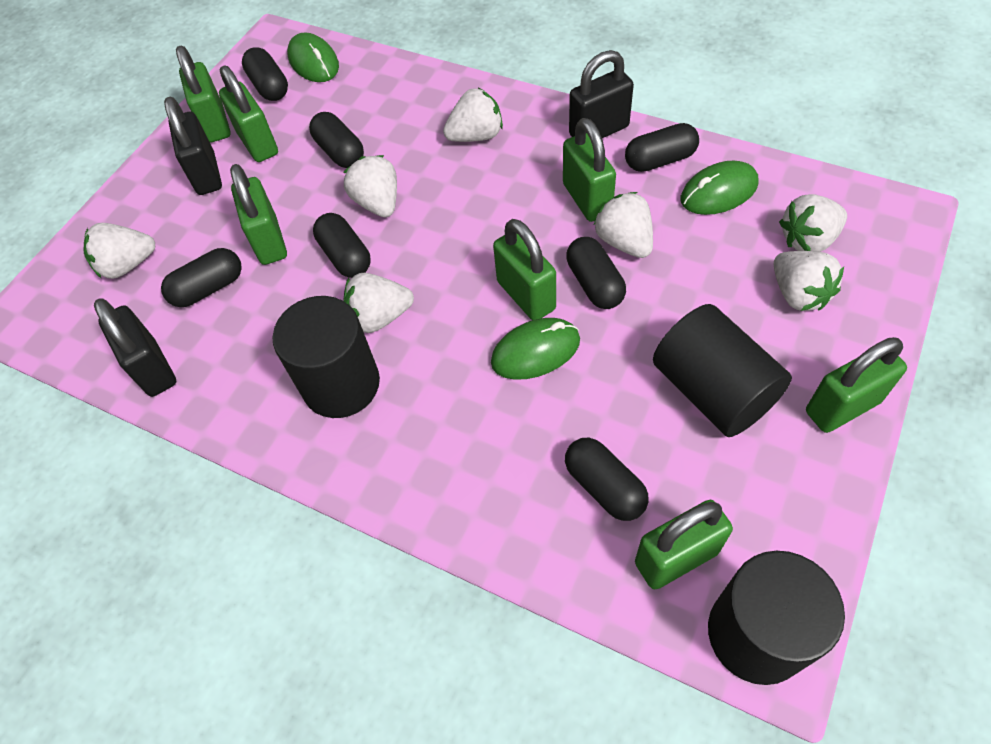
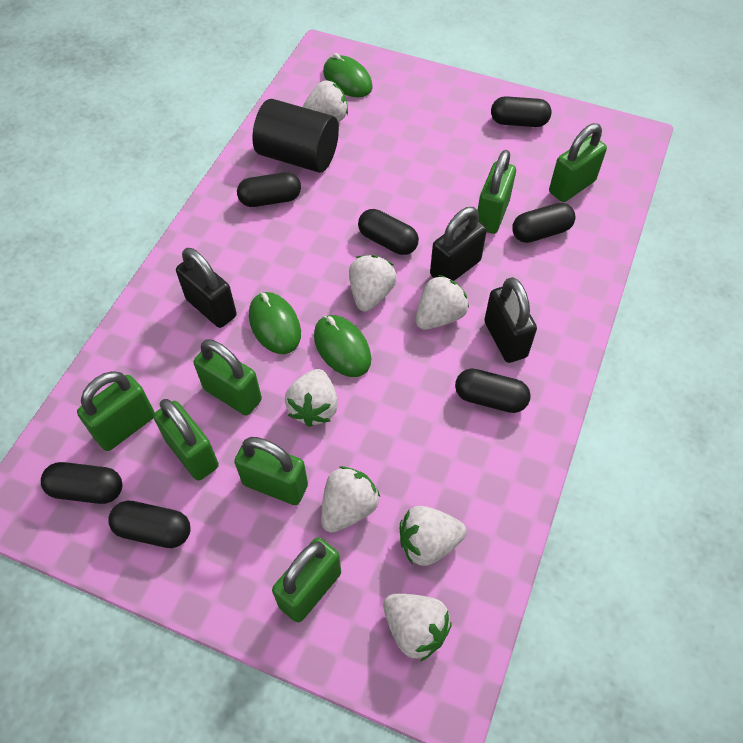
black cylinder: [273,296,380,418] [653,304,792,437] [708,551,845,685] = 3 -> [252,99,339,173] = 1

